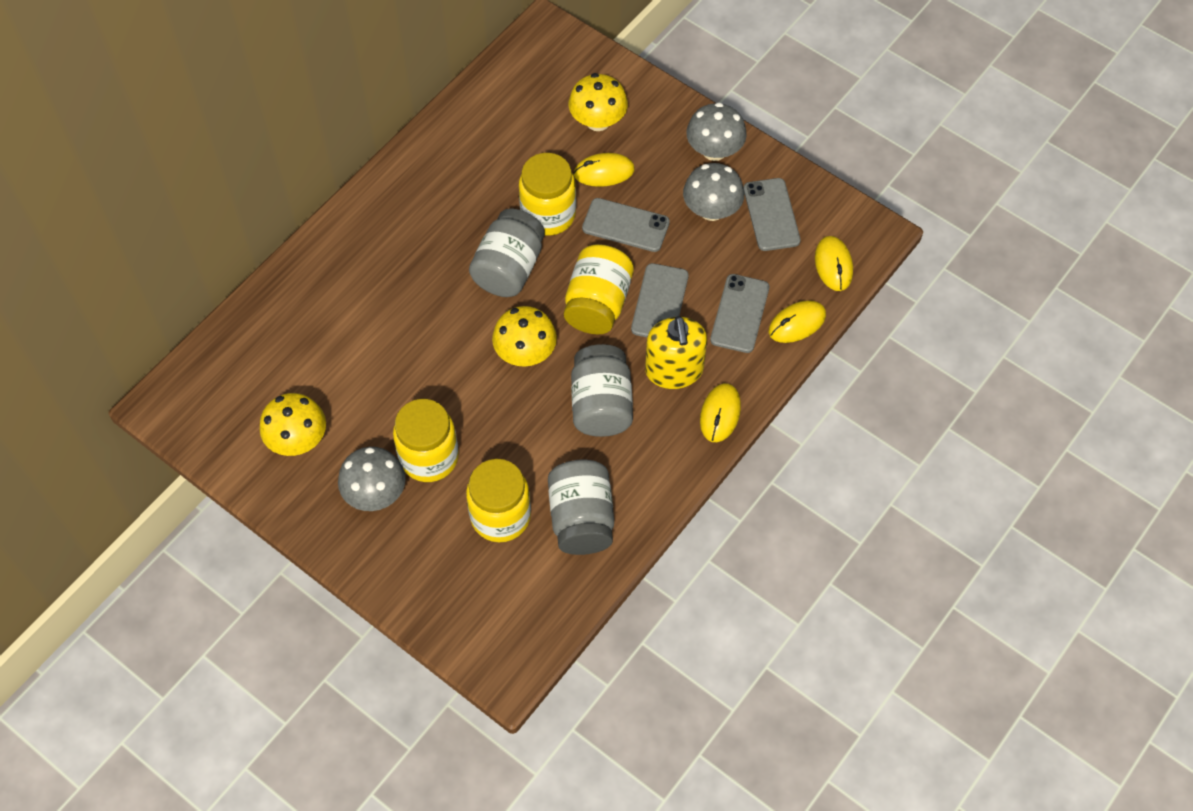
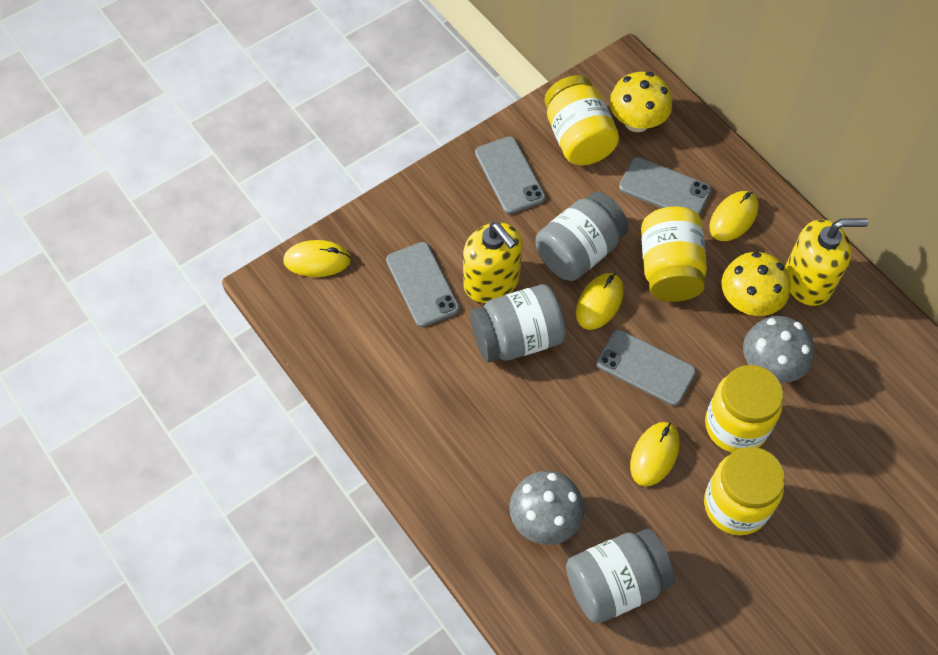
grey mushroom: [338,447,406,511] [683,163,744,221] [686,102,747,161] = 3 -> [509,471,585,545] [743,316,814,383] = 2
yellow mushroom: [260,393,326,456] [492,306,557,366] [569,73,628,131] = 3 -> [609,72,672,132] [721,252,791,316] = 2
yellow soap dispenser: [645,316,707,389] = 1 -> [463,222,522,303] [785,219,868,306] = 2

